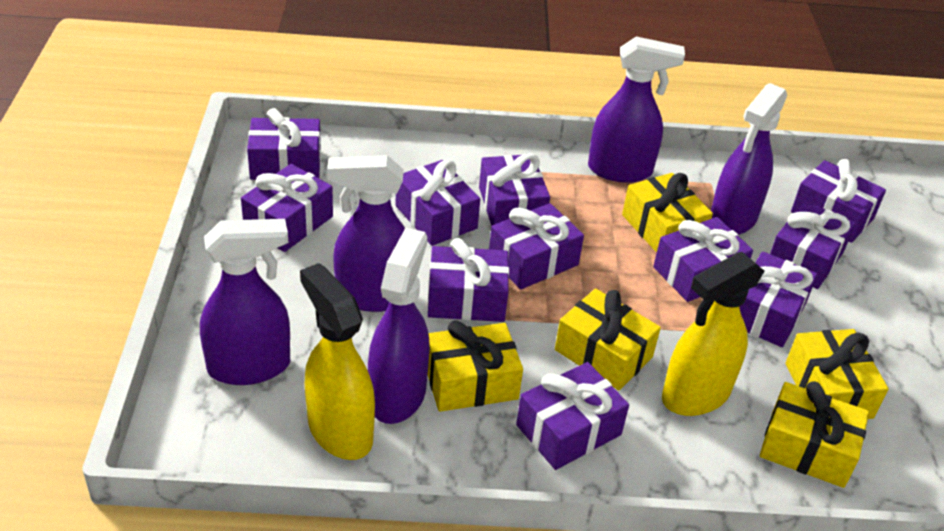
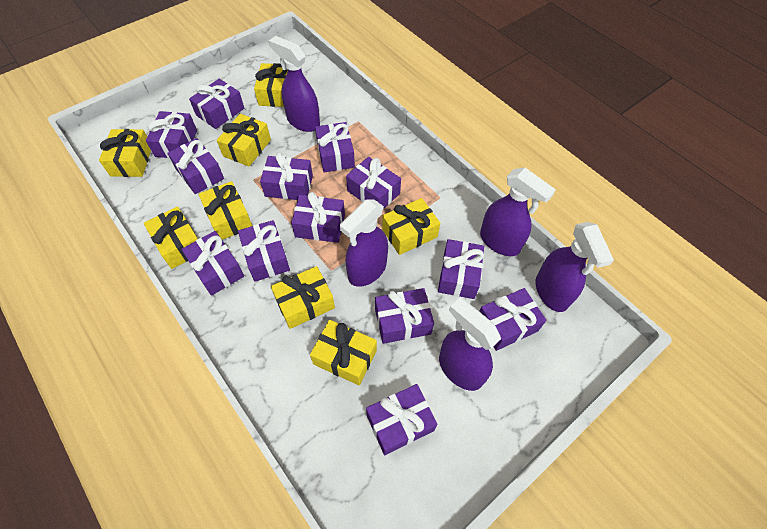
purple gift: [241,164,333,252] [247,108,321,180] [395,160,480,246] [428,238,509,322] [479,153,550,226] [489,203,584,290] [516,362,629,470] [653,217,753,302] [740,251,817,347] [770,201,855,289] [791,159,886,243] = 11 -> [146,111,197,159] [167,138,224,194] [181,231,244,296] [189,79,244,129] [238,220,290,282] [260,152,313,200] [291,192,345,243] [315,122,355,172] [346,157,401,209] [366,384,438,455] [375,288,434,344] [438,239,484,299] [479,288,546,351] = 13
yellow gift: [428,320,523,412] [555,289,661,390] [622,173,713,253] [760,381,869,488] [785,329,889,419] = 5 -> [99,129,151,177] [144,206,198,269] [199,181,252,240] [217,114,271,166] [254,63,288,107] [271,266,335,329] [310,320,377,385] [382,198,440,255] = 8
yellow spray bottle: [300,263,375,460] [662,252,764,416] = 2 -> none = 0

